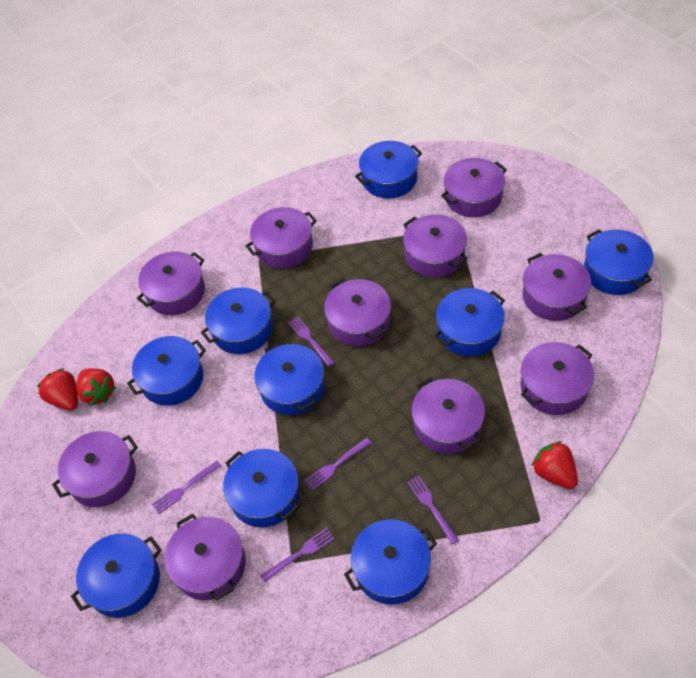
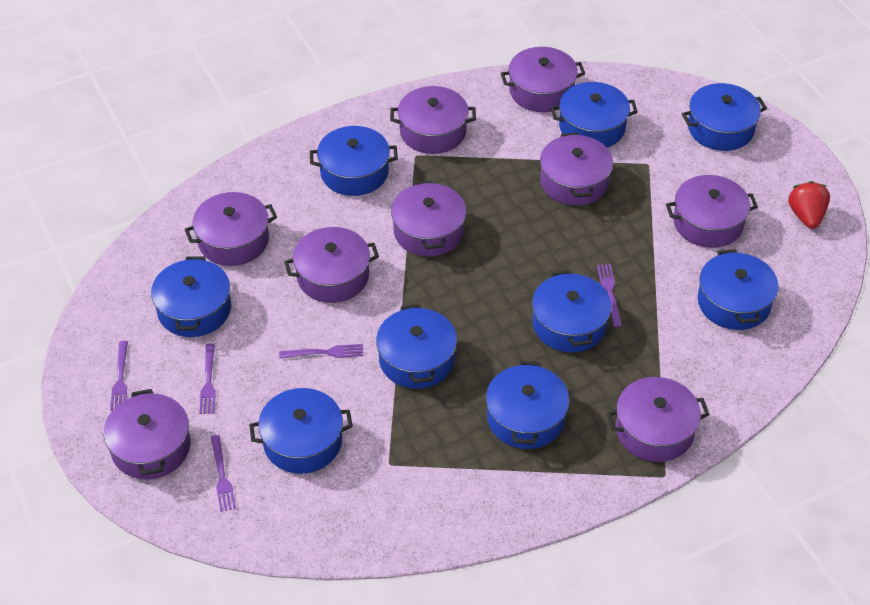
purple pot: [52,431,138,507] [137,251,205,315] [164,514,245,600] [246,207,317,269] [324,279,391,346] [403,214,468,278] [411,377,485,454] [441,158,507,217] [520,342,594,415] [522,253,591,321] = 10 -> [104,389,191,480] [184,192,277,266] [284,227,379,303] [390,86,476,154] [391,180,466,257] [501,47,585,112] [540,133,613,206] [607,377,710,462] [666,175,758,248] = 9
red strawberry: [37,368,78,411] [76,368,116,406] [531,441,578,489] = 3 -> [788,181,830,229] = 1

